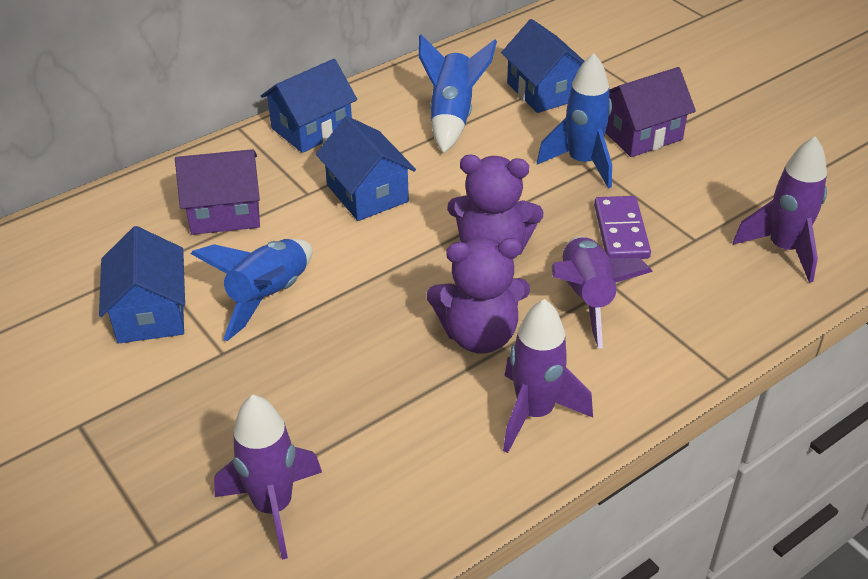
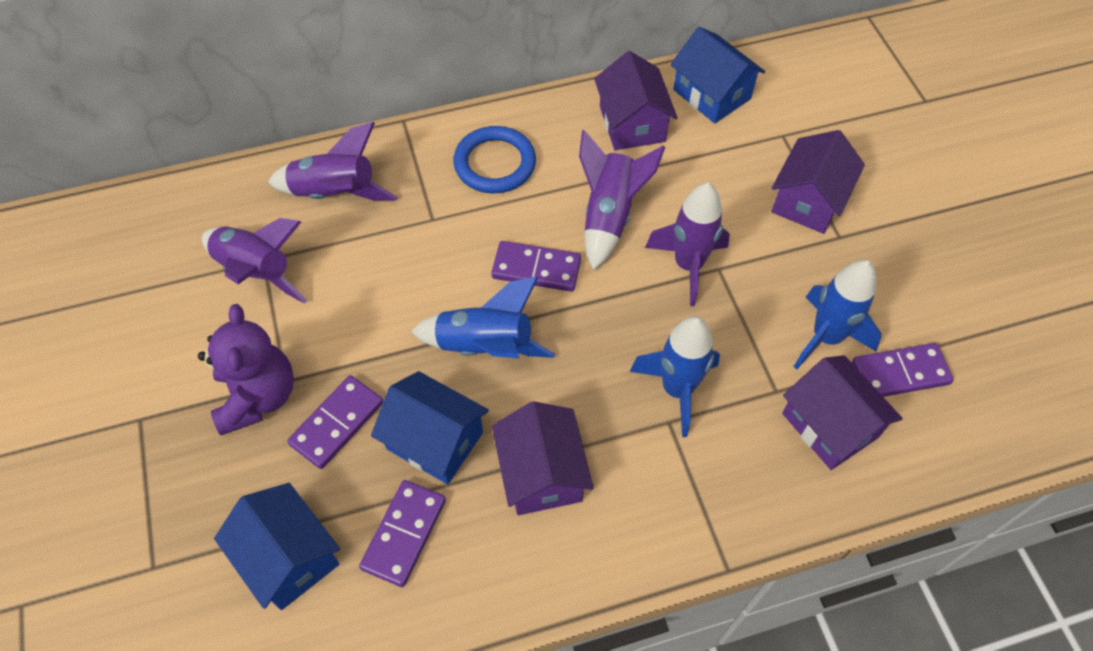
blue house: [99,226,185,343] [261,59,357,153] [316,116,416,221] [501,19,584,113] = 4 -> [214,483,340,610] [371,371,489,484] [670,27,765,124] = 3
blue ring: none = 0 -> [453,126,536,193] = 1
purple domino: [594,196,651,259] = 1 -> [287,375,383,469] [359,480,446,587] [491,241,581,292] [852,343,954,397] = 4
purple house: [175,149,260,235] [605,67,696,157] = 2 -> [492,401,594,515] [594,51,678,150] [771,130,865,234] [782,355,903,470] = 4
purple teddy bear: [427,238,530,354] [447,155,544,255] = 2 -> [198,304,294,435] = 1

